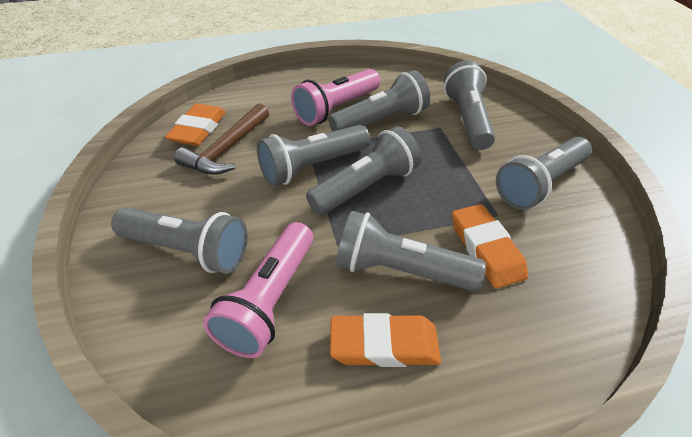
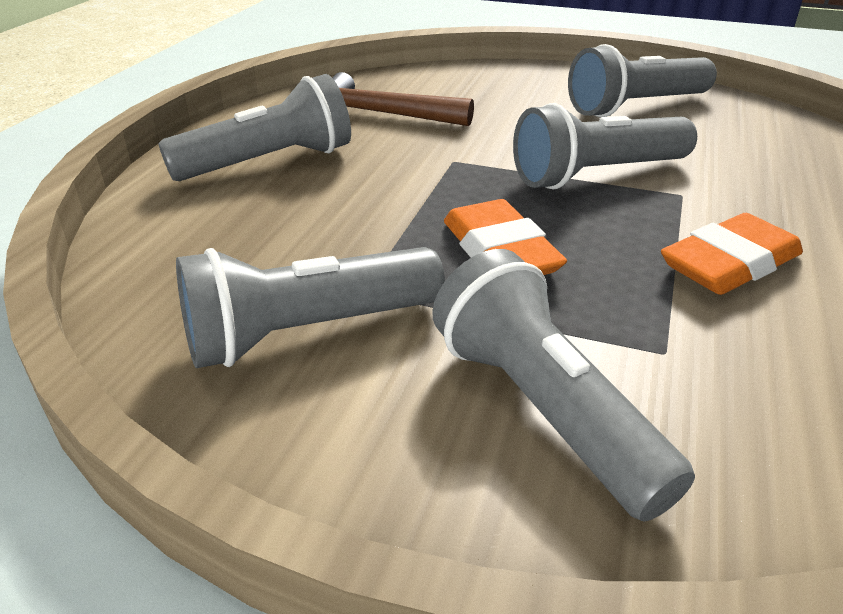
grey flashlight: [111,207,248,274] [257,125,370,186] [306,126,421,215] [328,70,430,132] [336,211,486,291] [444,60,495,150] [496,137,592,210] = 7 -> [158,74,351,181] [176,247,445,368] [432,249,695,521] [513,103,697,190] [568,44,717,117] = 5
orange eraser: [165,104,226,146] [330,313,441,367] [452,204,528,289] = 3 -> [444,199,567,275] [661,213,803,295] = 2
pink flashlight: [203,222,313,358] [291,69,380,126] = 2 -> none = 0

